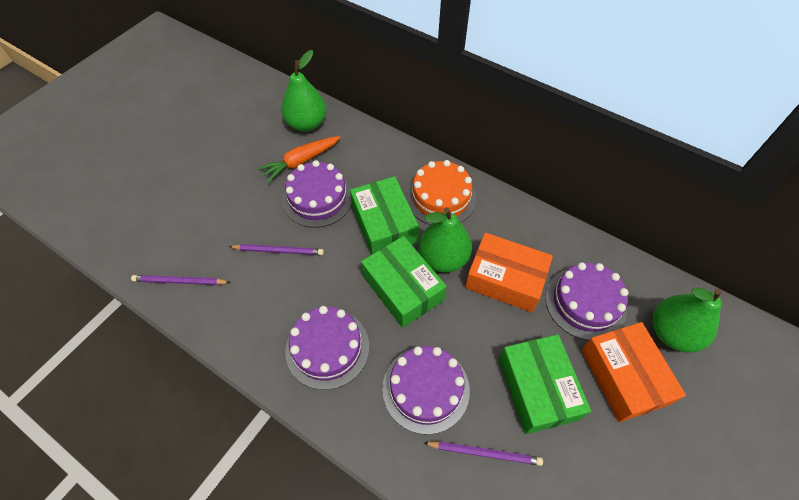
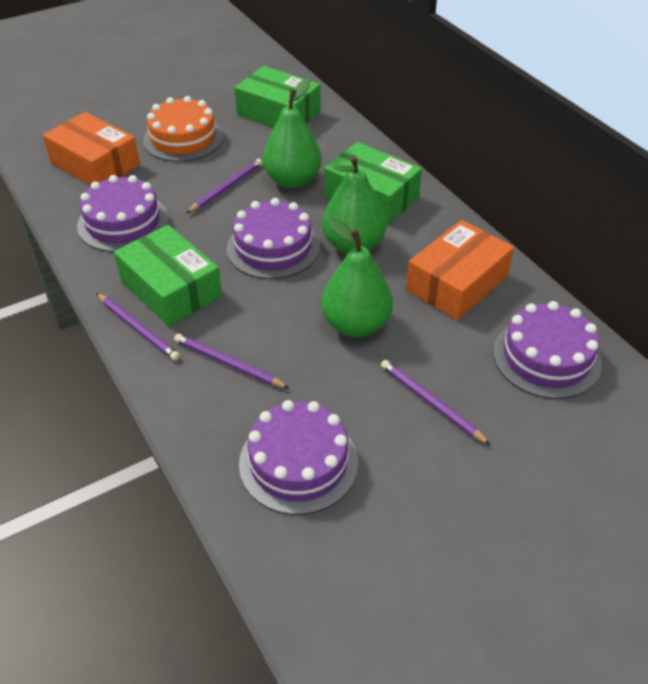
orange carrot: [257,136,341,183] = 1 -> none = 0
purple pencil: [131,275,230,285] [228,244,324,255] [424,441,543,466] = 3 -> [96,293,180,361] [174,334,290,389] [186,159,262,214] [381,360,491,445] = 4

